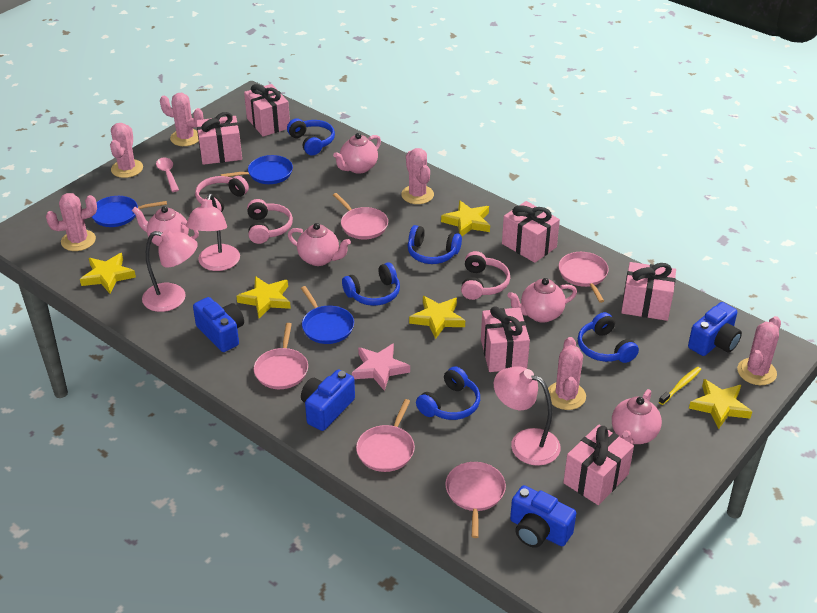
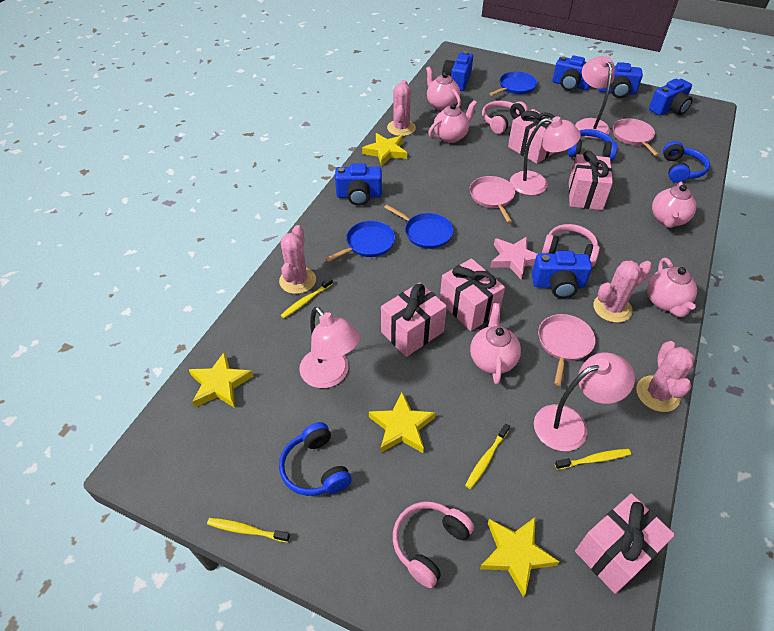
blue camera: [193,297,244,352] [301,369,355,431] [510,485,576,548] [688,302,742,356] = 4 -> [335,163,382,205] [442,51,473,91] [532,251,592,298] [553,56,590,91] [598,62,643,98] [649,79,693,116] = 6
blue headphones: [287,118,335,156] [342,262,400,306] [408,225,462,264] [416,366,480,420] [578,312,639,363] = 5 -> [279,422,352,496] [568,129,617,161] [663,141,710,183] = 3
pink cactus: [46,193,97,251] [110,123,143,178] [160,93,203,146] [401,148,434,204] [548,337,586,410] [737,316,781,385] = 6 -> [279,225,316,294] [387,80,416,136] [593,260,652,323] [636,341,695,412] = 4
pink gift: [196,112,242,165] [244,84,290,137] [481,306,530,372] [502,201,560,263] [563,424,634,505] [621,262,676,321] = 6 -> [381,282,447,357] [440,258,505,331] [508,109,555,164] [569,151,613,210] [575,494,675,594] = 5
pink lamp: [142,229,198,312] [186,194,240,271] [494,366,561,466] = 3 -> [299,307,361,388] [510,116,581,195] [534,352,635,451] [575,56,615,139] = 4
pink pan: [254,323,308,389] [333,193,388,239] [356,399,415,472] [445,462,506,538] [559,252,609,303] = 5 -> [469,176,515,223] [538,314,596,386] [613,118,659,156] = 3
pink spoon: [156,157,179,192] = 1 -> none = 0
yellow star: [80,253,136,294] [236,276,291,318] [409,296,465,339] [441,200,490,236] [689,379,752,429] = 5 -> [188,351,254,408] [362,133,407,166] [369,392,436,453] [480,517,560,598] = 4
yellow toothbrush: [659,367,701,405] = 1 -> [207,518,290,542] [281,277,333,318] [465,424,510,489] [555,449,631,470] = 4

